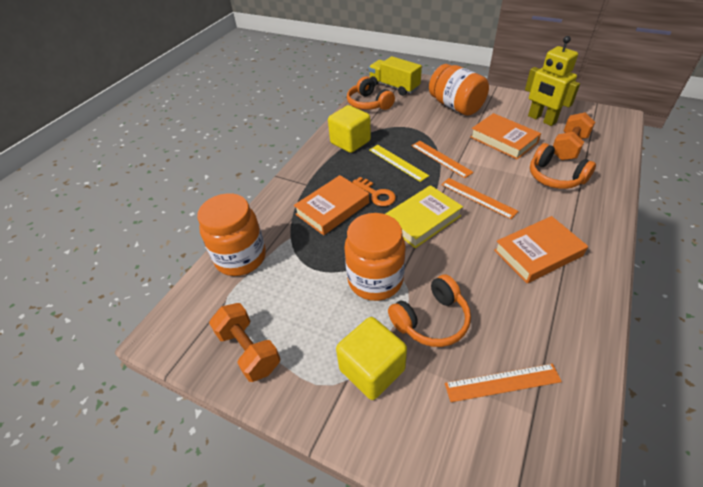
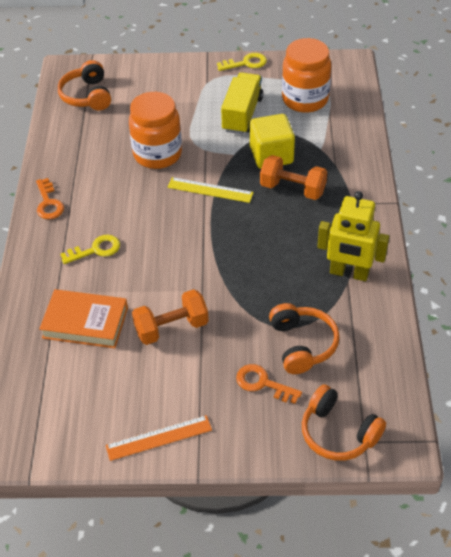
orange book: [294,175,369,235] [470,113,541,159] [494,216,588,283] = 3 -> [39,289,128,348] = 1
orange jar: [197,193,266,276] [344,213,405,301] [429,64,489,116] = 3 -> [129,92,182,169] [282,38,331,113] = 2
orange key: [352,177,396,206] = 1 -> [36,178,64,219] [236,364,302,404] = 2
orange ruler: [411,141,474,178] [441,178,519,219] [445,364,562,402] = 3 -> [105,415,212,461] = 1
yellow book: [385,185,463,248] = 1 -> none = 0
yellow cube: [328,105,371,153] [336,317,407,400] = 2 -> [250,114,295,169] = 1
yellow key: none = 0 -> [61,235,120,264] [217,53,267,71] = 2

